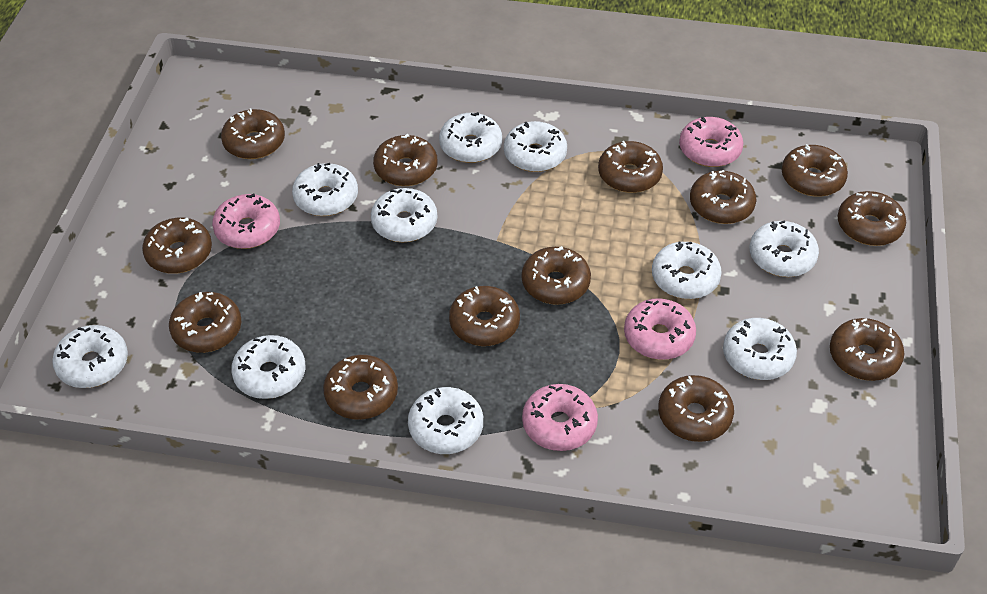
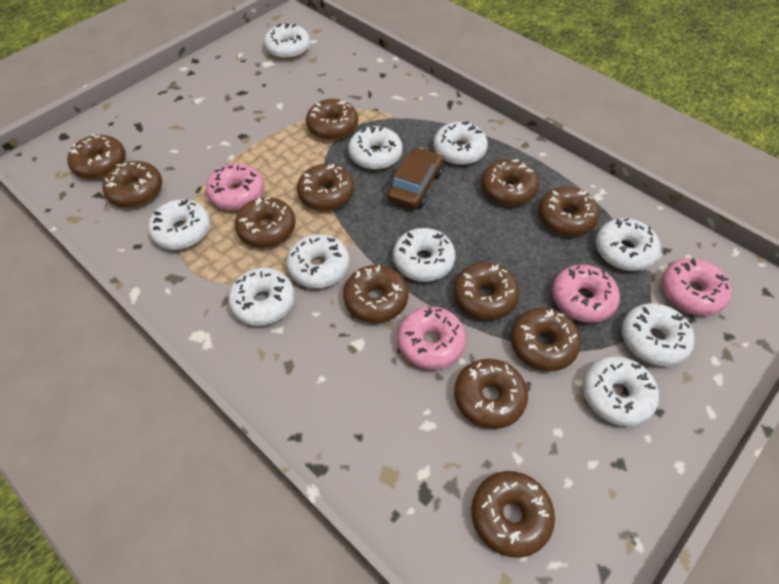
brown car: none = 0 -> [387,147,443,209] = 1
brown donut: [142,217,212,274] [169,292,241,353] [221,108,285,159] [323,355,398,420] [373,134,437,186] [449,286,520,346] [522,246,591,305] [598,141,663,193] [658,375,734,442] [690,170,756,224] [782,144,848,197] [830,318,905,381] [838,191,906,246] = 13 -> [67,134,126,179] [102,161,162,208] [235,197,296,248] [297,163,354,211] [306,99,358,140] [343,265,409,323] [453,262,519,320] [454,359,528,429] [472,471,555,558] [481,159,539,206] [510,308,581,371] [538,187,599,236] = 12

